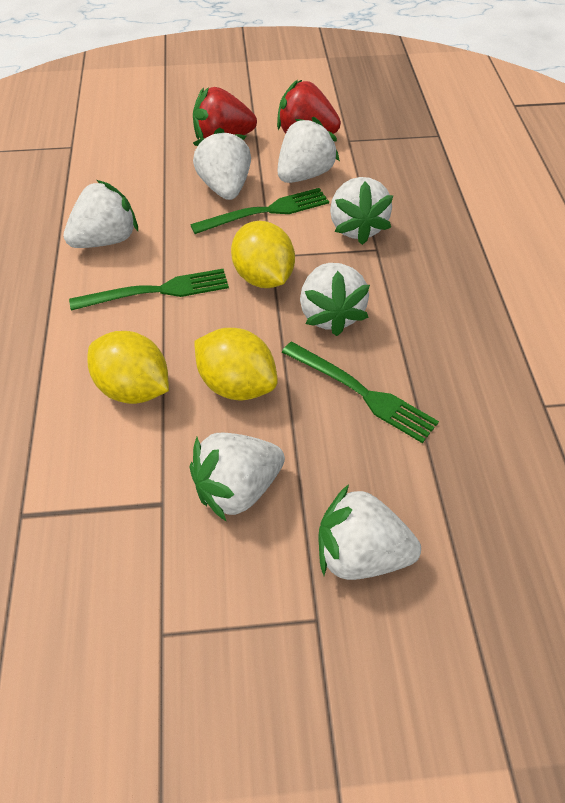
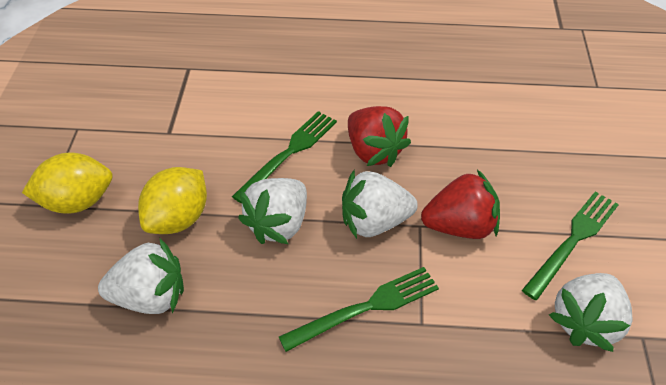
white strawberry: [64,180,138,248] [190,433,285,521] [193,128,251,200] [277,117,340,183] [300,263,370,336] [318,484,421,580] [330,177,394,245] = 7 -> [98,238,184,314] [238,178,307,244] [342,170,418,239] [549,273,632,352] = 4
yellow lemon: [87,331,169,404] [194,328,278,400] [231,221,295,288] = 3 -> [22,153,113,214] [138,167,207,234] = 2

